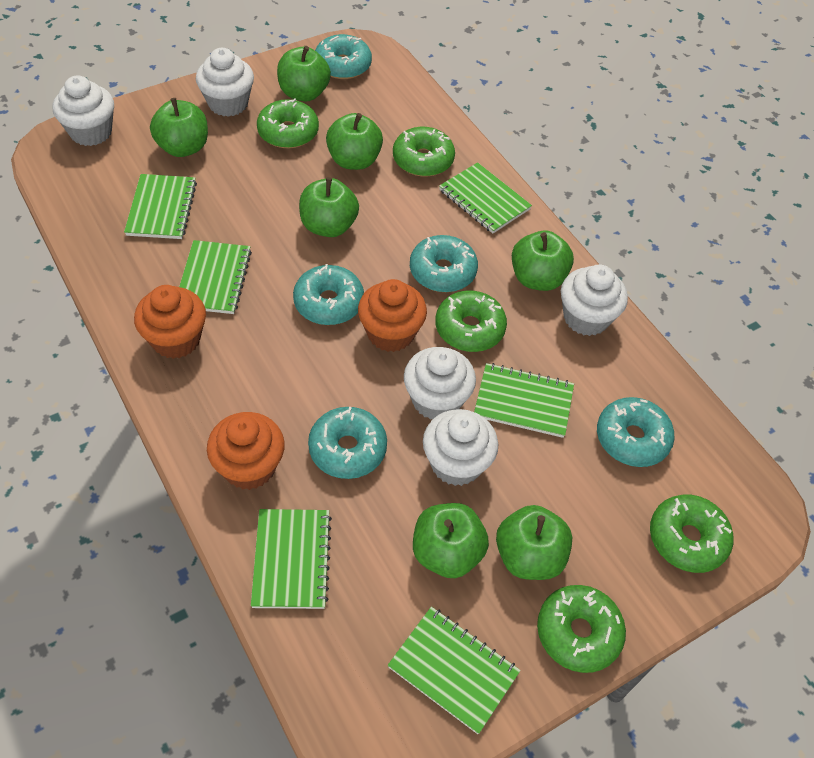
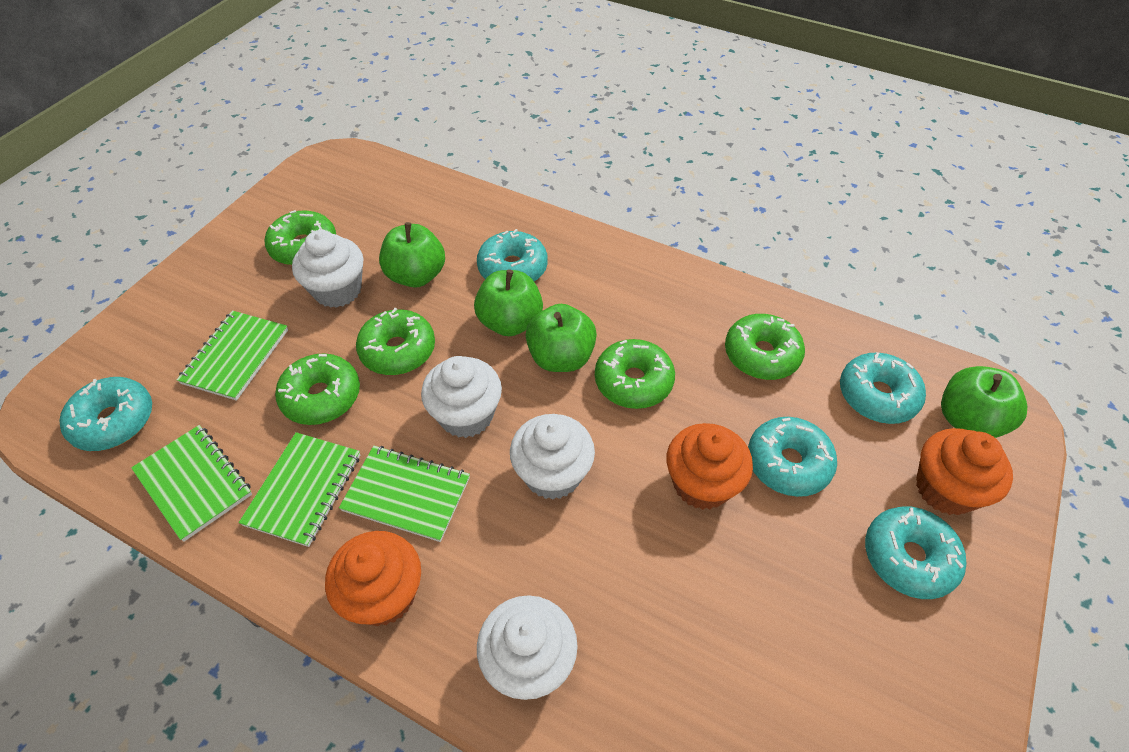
green apple: [150,98,208,157] [277,46,331,102] [299,177,359,237] [326,113,383,170] [413,503,489,578] [496,505,572,580] [512,230,574,291] = 7 -> [379,222,445,288] [474,270,543,336] [526,304,597,372] [941,366,1027,438] = 4
green notebook: [124,174,197,239] [179,240,252,314] [251,509,332,609] [388,607,521,734] [439,162,532,234] [474,363,574,438] = 6 -> [131,425,252,542] [176,311,288,401] [239,432,360,547] [339,446,470,542] = 4
white cupcake: [53,75,114,146] [196,48,254,117] [404,347,476,420] [423,409,498,486] [561,265,628,336] = 5 -> [292,230,364,308] [421,356,502,438] [477,595,578,700] [510,414,595,500] = 4

